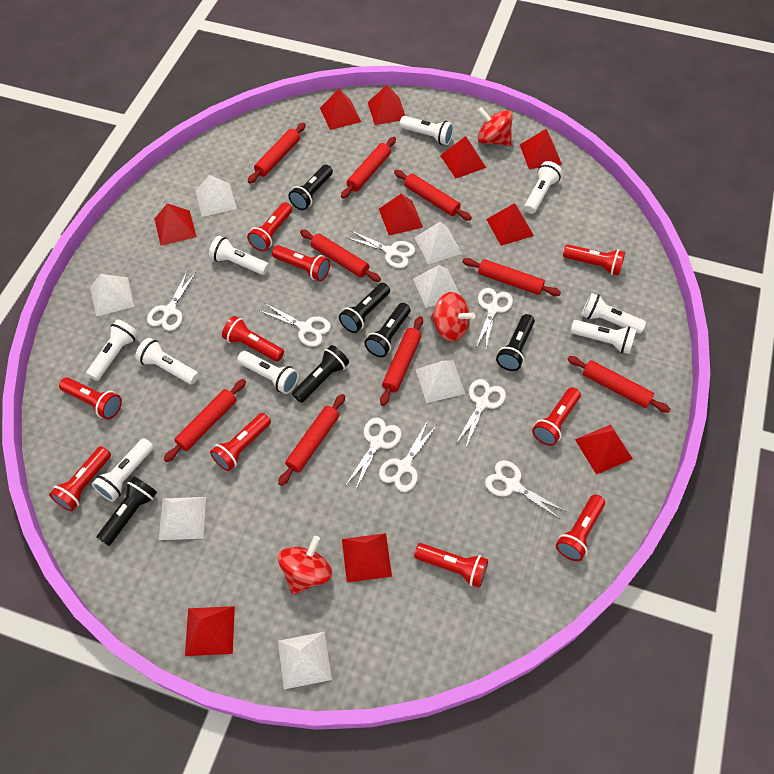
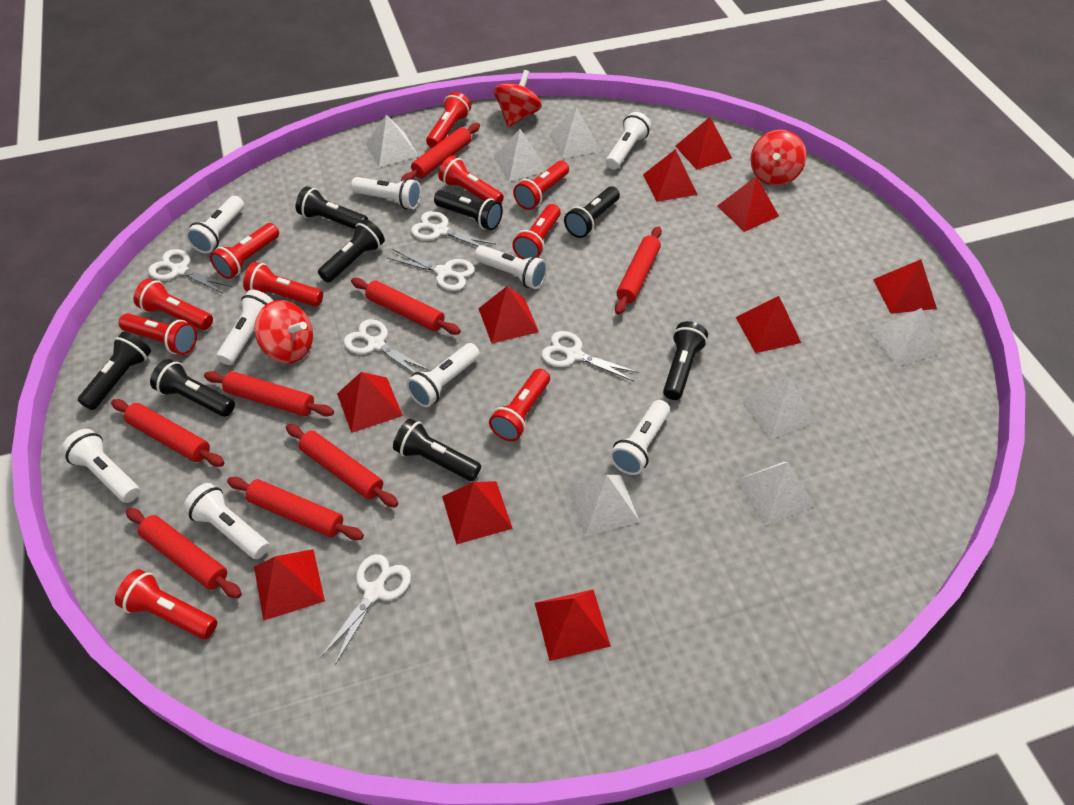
black flashlight: [96,476,157,546] [288,165,333,210] [292,345,349,403] [339,283,390,333] [364,303,411,357] [496,314,535,371] = 6 -> [78,332,151,410] [150,359,235,417] [296,187,368,229] [318,219,385,283] [393,419,481,481] [434,190,503,230] [564,186,620,238] [663,321,708,400] = 8
red rolling pin: [164,379,246,462] [248,123,306,184] [278,394,345,486] [300,230,381,282] [341,137,396,199] [380,316,423,406] [394,170,472,221] [462,258,561,296] [568,356,670,413] = 9 -> [111,399,225,467] [126,508,242,598] [204,371,334,417] [227,477,364,540] [286,424,398,507] [351,278,461,335] [401,123,480,181] [615,226,662,315] = 8
white scissors: [147,270,196,331] [260,303,331,347] [346,418,402,491] [347,230,415,268] [379,422,437,492] [456,379,506,447] [476,288,513,348] [485,460,565,520] = 8 -> [148,249,232,294] [321,554,411,665] [344,319,430,373] [388,249,475,291] [411,211,496,246] [541,331,639,381] = 6

